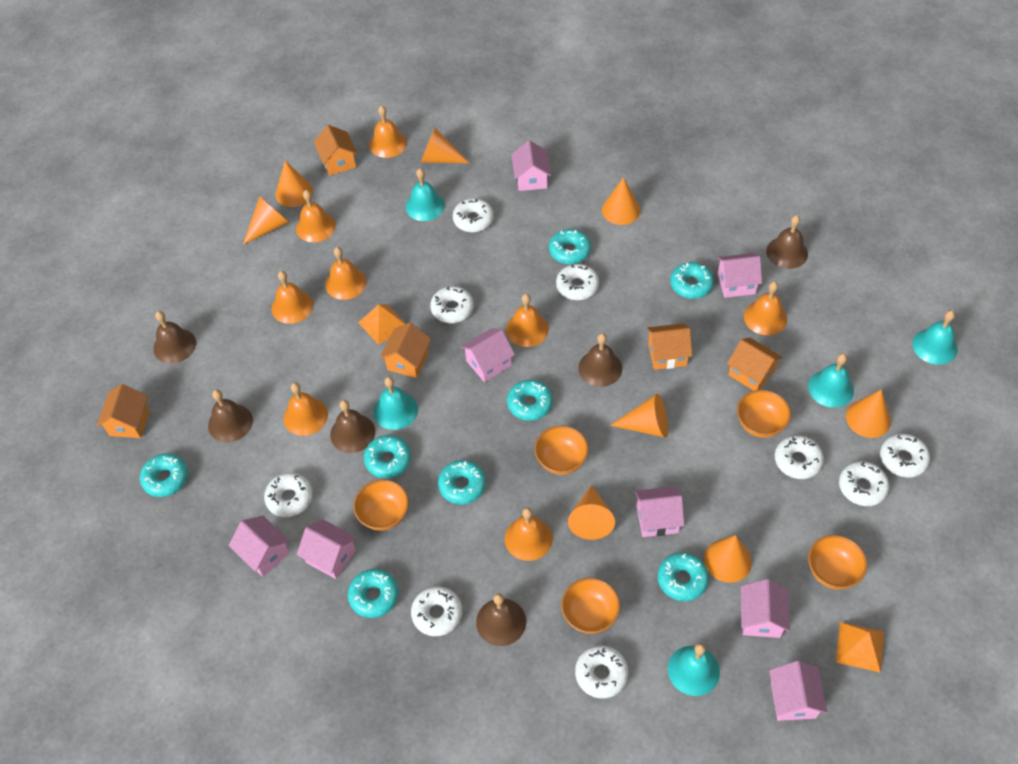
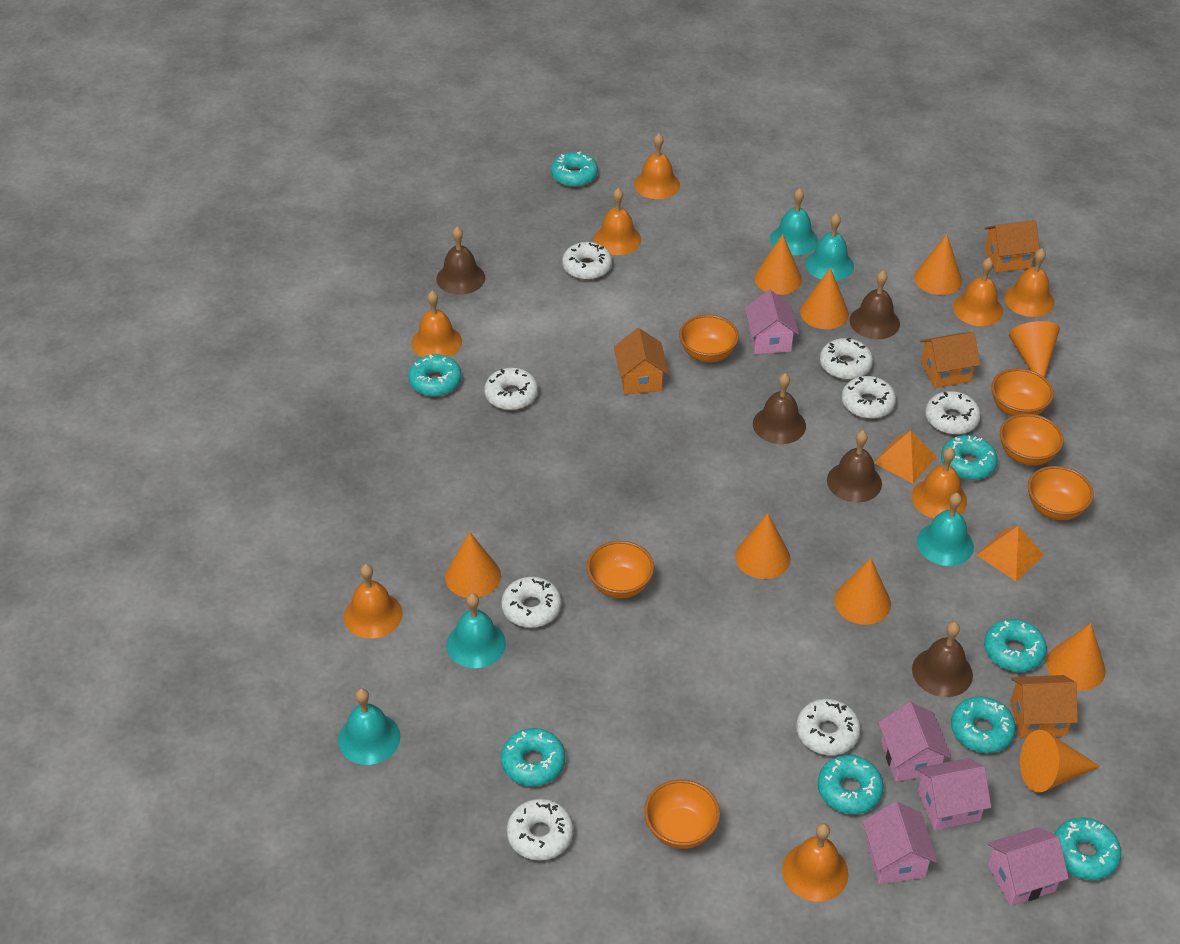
brown bell: [153,311,196,364] [208,390,253,442] [330,400,375,453] [476,593,526,646] [578,333,622,387] [766,215,808,269] = 6 -> [436,227,485,295] [753,373,806,444] [827,430,882,502] [850,270,900,339] [912,622,973,697] = 5
orange bowl: [353,480,409,531] [534,426,589,475] [561,578,620,634] [737,390,791,438] [808,535,868,590] = 5 -> [587,541,654,599] [644,779,720,849] [679,315,739,363] [991,368,1054,416] [1000,414,1064,466] [1028,466,1094,520] = 6
orange cone: [243,196,290,245] [275,160,313,207] [421,128,470,163] [568,485,615,540] [602,177,640,225] [610,394,668,438] [704,535,752,583] [846,390,891,438] = 8 -> [445,532,501,598] [735,513,790,579] [754,234,802,295] [800,268,849,329] [834,558,891,625] [914,234,962,295] [1009,321,1060,377] [1020,730,1100,793] [1046,623,1106,691] = 9
orange house: [97,384,150,438] [314,125,357,176] [380,323,431,378] [647,323,692,370] [727,338,782,391] = 5 -> [614,328,668,394] [920,332,980,388] [984,220,1040,272] [1010,675,1078,738] = 4
pink house: [229,515,290,577] [297,519,357,579] [461,328,515,382] [512,140,551,191] [635,486,684,537] [717,253,762,298] [741,579,790,638] [769,661,827,721] = 8 -> [745,290,799,354] [863,801,938,884] [878,702,952,782] [917,758,991,830] [987,827,1069,906] = 5
white donut: [264,473,313,517] [411,587,462,636] [430,286,474,323] [453,198,494,232] [556,264,599,300] [575,646,628,698] [775,435,824,479] [839,461,889,506] [880,434,930,478] = 9 -> [484,368,538,410] [501,577,561,628] [507,799,573,860] [562,242,612,280] [796,699,861,755] [820,338,873,380] [842,376,896,419] [925,391,981,435] = 8

